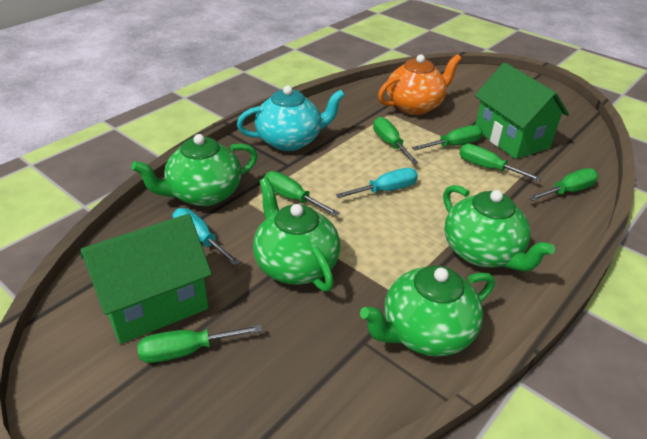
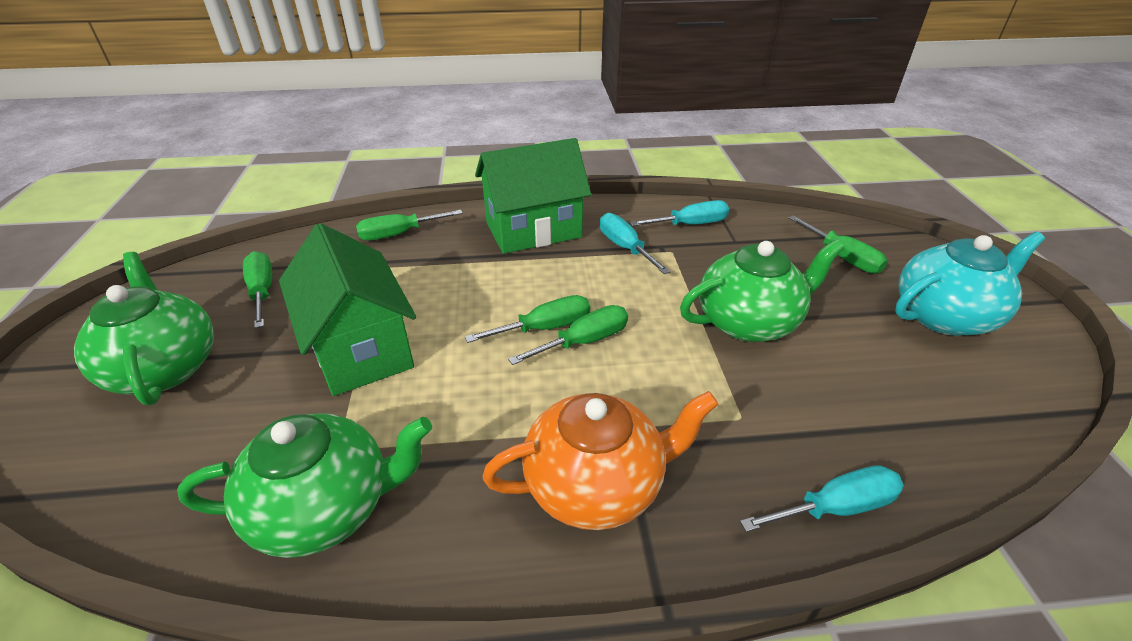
green screwdriver: [137,324,262,363] [264,171,340,216] [373,117,418,164] [412,125,483,151] [459,144,542,181] [528,168,598,201] = 6 -> [243,251,272,328] [356,210,463,241] [465,295,590,343] [508,305,628,365] [789,216,888,274] = 5
green teapot: [131,134,258,206] [253,177,340,292] [360,265,495,357] [443,185,555,271] = 4 -> [74,252,214,405] [177,413,432,558] [680,239,844,342] = 3
turquoise screwdriver: [173,208,241,266] [336,168,418,198] = 2 -> [600,213,671,274] [630,200,729,226] [740,465,904,532] = 3

